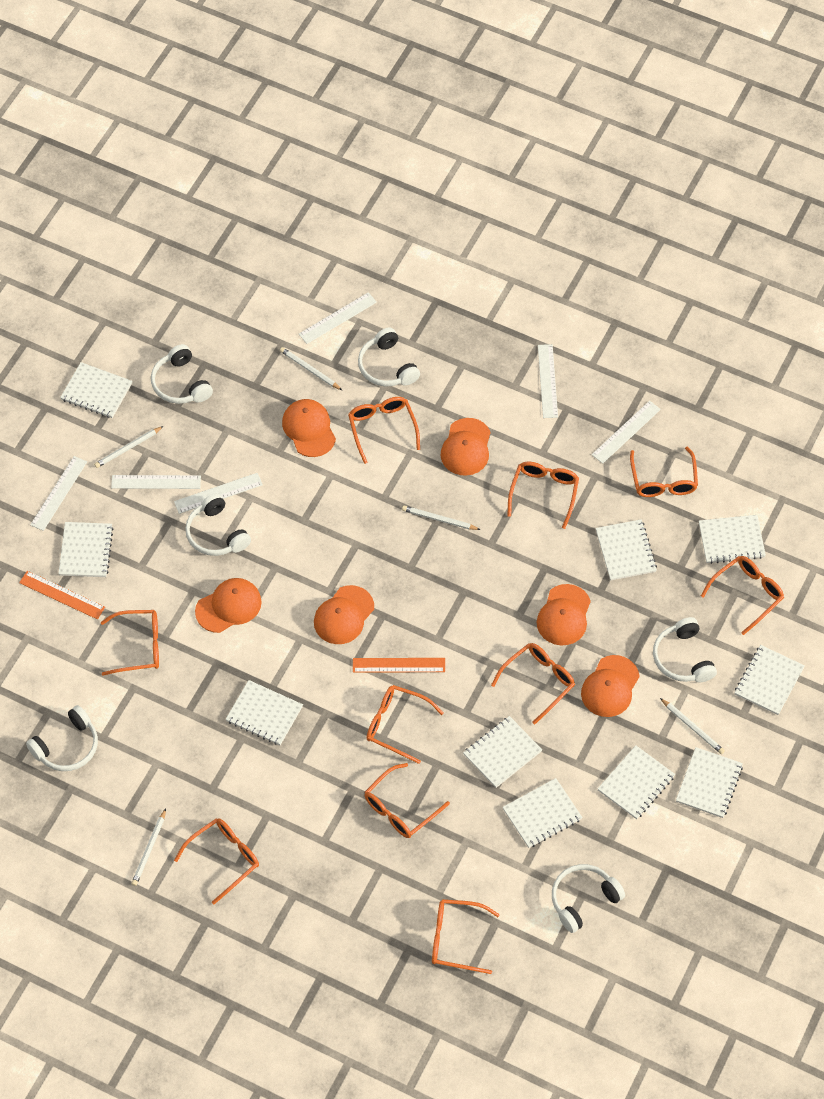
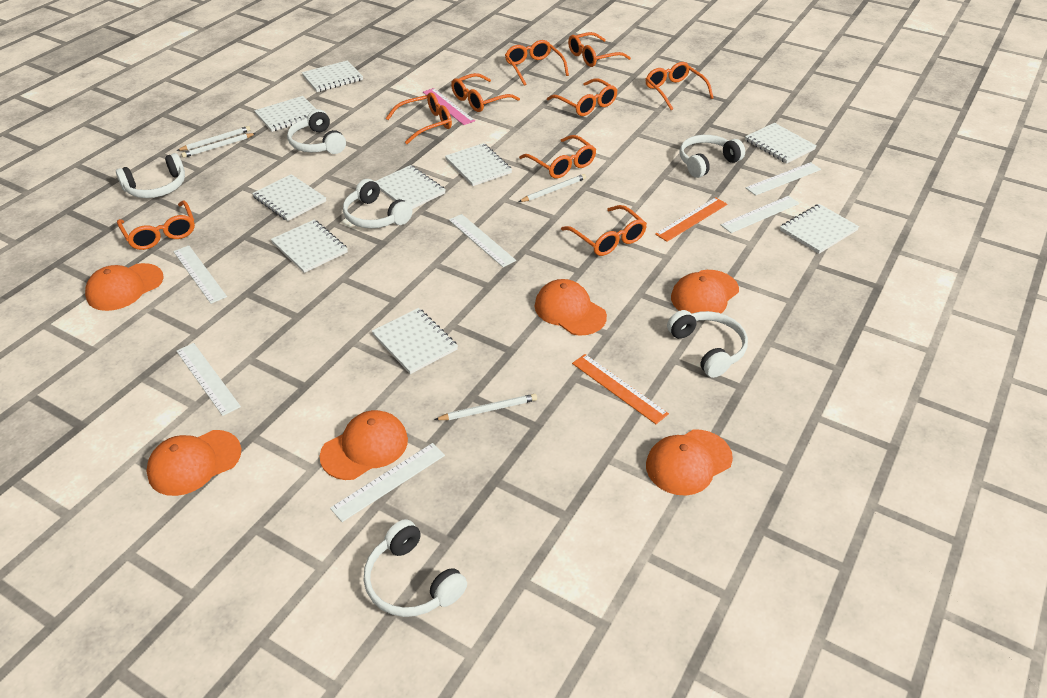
orange glasses: [101,610,159,676] [174,818,259,904] [348,397,420,464] [364,763,450,838] [367,685,443,764] [432,899,500,974] [491,643,575,724] [507,462,579,529] [630,447,698,497] [701,556,784,635] = 10 -> [117,201,195,250] [386,92,452,144] [451,73,520,112] [505,40,569,86] [519,135,596,179] [547,78,617,116] [561,205,647,256] [568,32,631,67] [646,62,714,110] = 9
pink ruler: none = 0 -> [423,88,475,125] = 1
white notebook: [58,522,113,577] [60,362,132,418] [226,680,303,745] [463,716,542,788] [503,778,582,848] [596,519,657,581] [598,745,675,819] [676,747,743,818] [699,515,766,564] [734,645,805,715] = 10 -> [252,174,326,221] [254,96,316,132] [271,220,348,273] [302,60,363,92] [372,308,458,374] [374,165,446,209] [445,143,512,186] [745,123,817,164] [780,204,859,254] = 9
white pencil: [94,426,164,468] [131,809,166,886] [280,347,342,390] [402,506,480,530] [660,698,725,754] = 5 -> [177,126,251,151] [181,133,256,158] [434,394,537,420] [519,174,586,202] = 4

